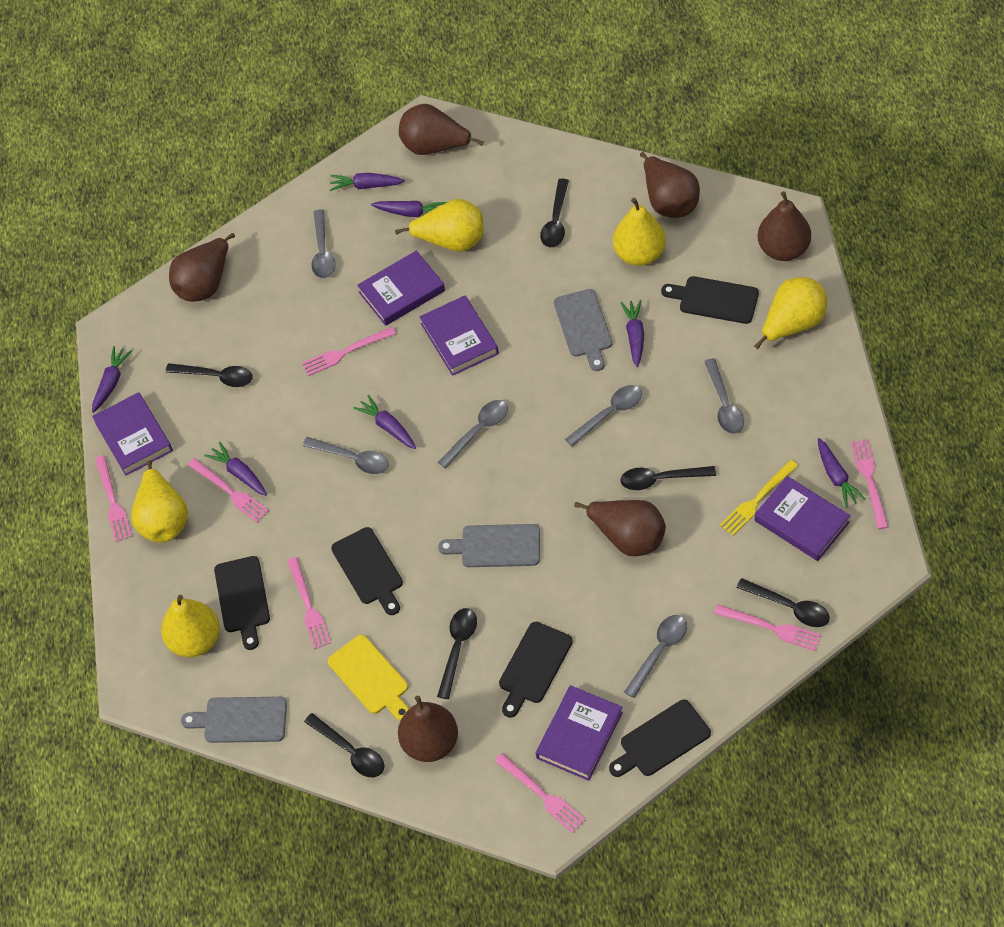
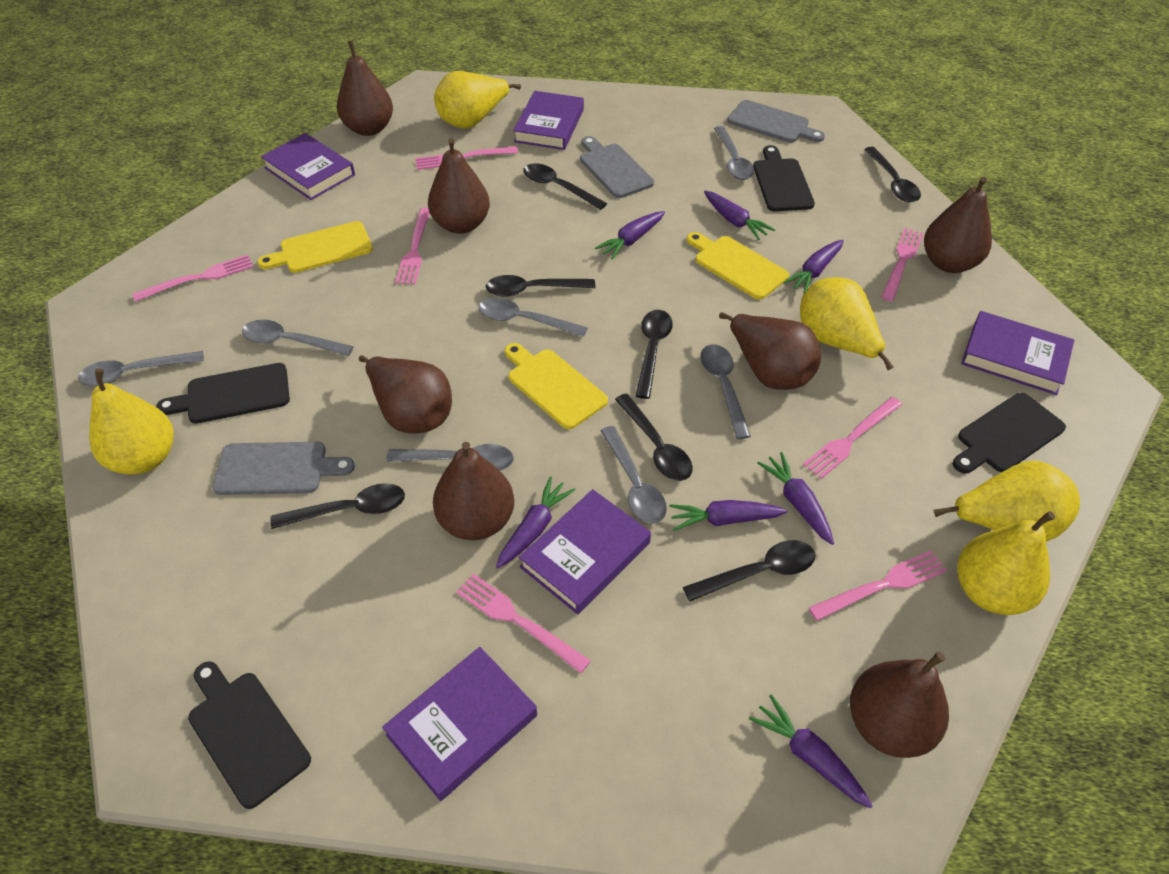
black cutting board: [214,556,270,650] [331,527,403,615] [499,622,573,718] [609,700,711,777] [661,276,759,324] = 5 -> [156,363,290,424] [188,661,311,809] [753,145,815,211] [953,393,1066,473] = 4
black spoon: [165,363,253,387] [304,713,385,777] [437,608,477,699] [540,179,569,247] [620,466,716,490] [736,578,830,627] = 6 -> [270,483,405,529] [486,275,595,297] [523,163,607,210] [615,393,693,481] [635,310,673,399] [683,540,815,602] [864,146,921,202] = 7
brown pear: [169,233,235,302] [398,696,458,762] [399,104,484,155] [574,500,666,556] [640,152,700,218] [758,191,811,261] = 6 -> [337,40,393,136] [359,355,452,433] [428,138,490,234] [433,442,514,540] [719,312,821,390] [850,652,949,758] [924,176,992,273] = 7
grey spoon: [302,437,389,474] [311,209,335,278] [438,400,508,468] [565,385,642,446] [624,615,687,698] [704,358,744,434] = 6 -> [78,351,204,386] [242,319,354,356] [386,444,514,471] [478,298,588,337] [601,426,667,524] [700,344,751,439] [714,126,754,180] = 7
yellow cutting board: [328,635,409,721] = 1 -> [258,221,373,273] [505,343,608,429] [687,232,789,300] = 3
yellow fork: [720,460,798,536] = 1 -> none = 0

